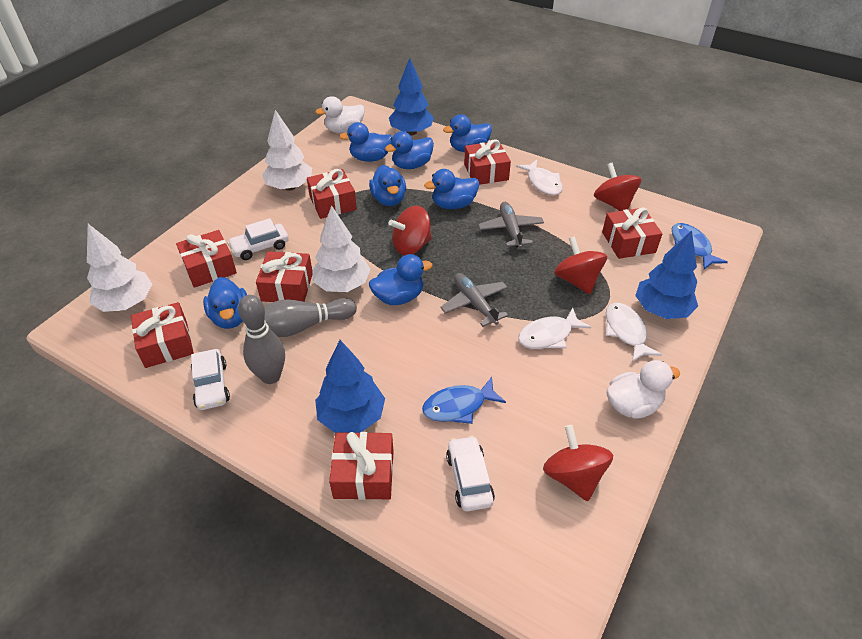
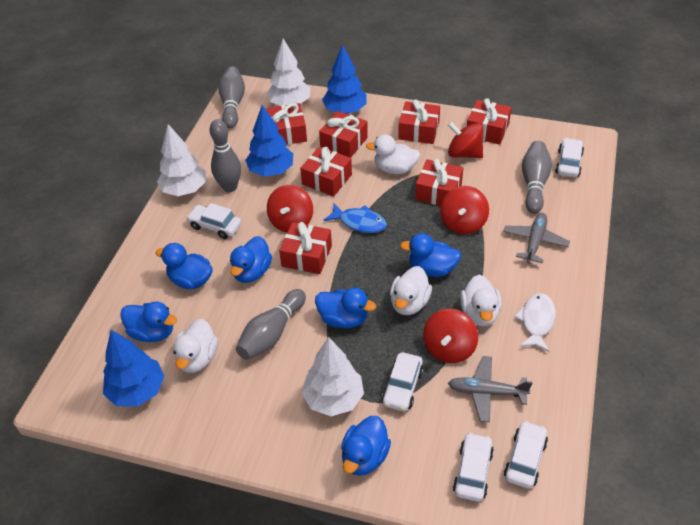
blue duck: [203,277,247,329] [339,122,392,162] [369,165,406,206] [369,254,432,305] [385,131,434,169] [424,169,479,209] [443,114,492,152] = 7 -> [120,301,177,342] [156,243,213,289] [230,236,272,283] [315,287,376,328] [341,416,391,476] [400,233,461,277] = 6
blue fish: [422,377,506,424] [672,223,728,269] = 2 -> [324,203,387,233] = 1
grey bowling pin: [238,295,285,384] [264,298,357,337] = 2 -> [209,119,241,192] [218,66,245,128] [236,289,306,360] [522,141,552,214] = 4
white car: [191,349,230,410] [227,218,289,260] [446,436,495,511] = 3 -> [186,203,241,239] [382,352,424,411] [453,432,494,502] [504,420,548,489] [555,138,584,177] = 5
white duck: [315,96,365,133] [607,360,680,419] = 2 -> [173,319,218,373] [366,134,420,174] [390,266,432,315] [460,275,502,327] = 4
white fish: [516,160,563,195] [518,307,591,349] [606,303,662,362] = 3 -> [514,293,556,352] = 1

